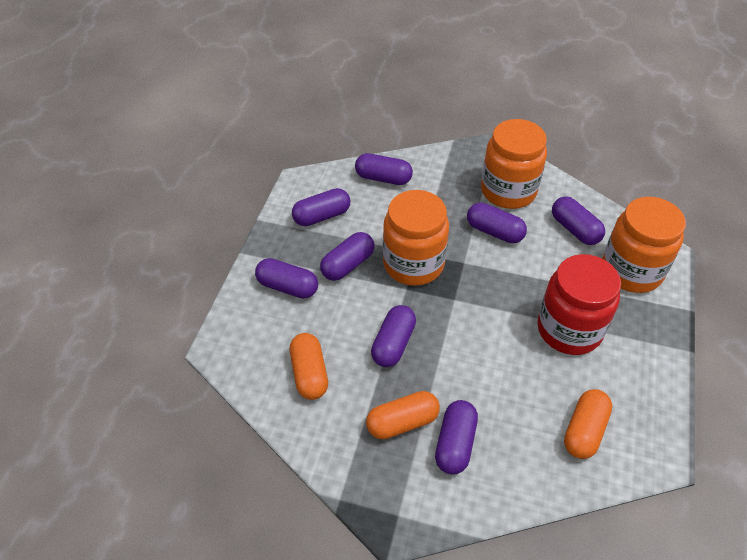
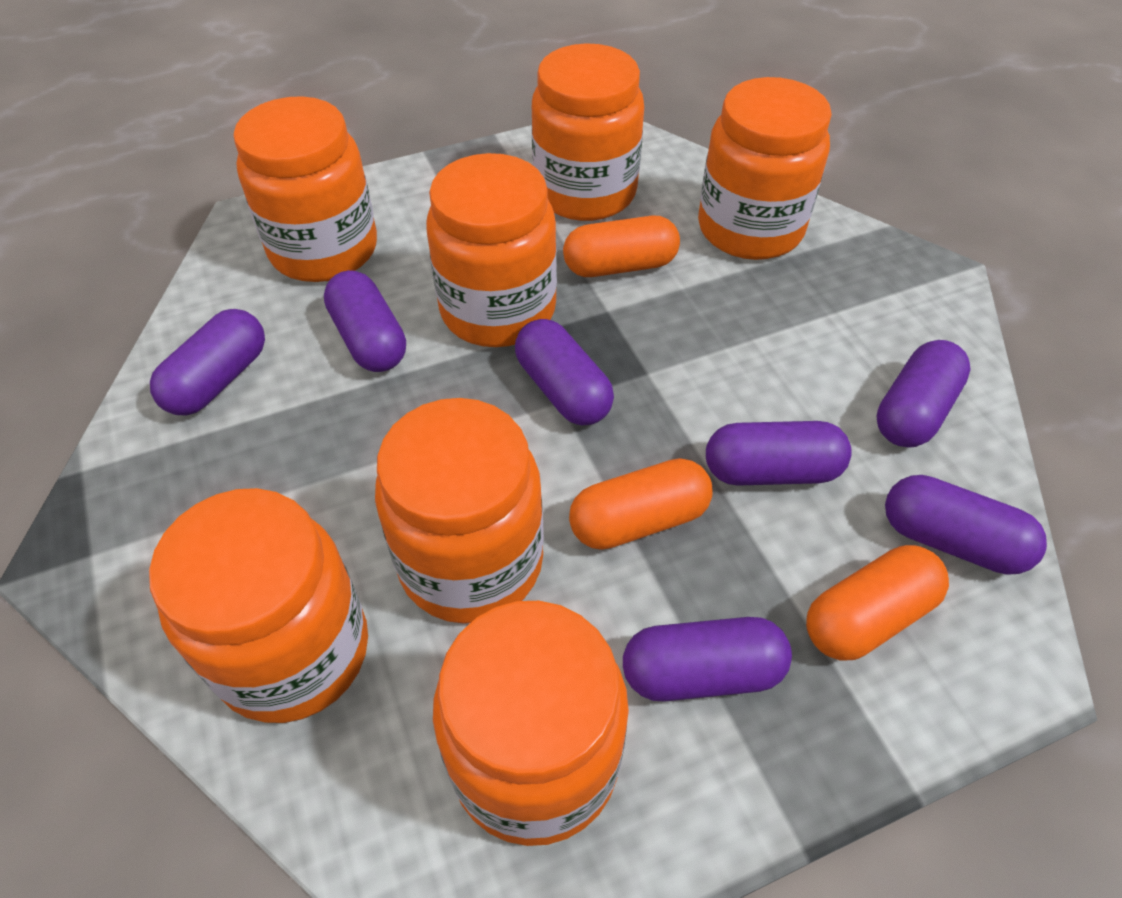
orange jar: [383,190,449,286] [481,119,547,209] [602,197,686,293] = 3 -> [149,488,368,723] [233,96,377,282] [375,398,544,624] [426,153,557,347] [433,601,629,846] [532,43,644,221] [698,77,832,260] = 7
purple capsule: [255,258,318,299] [292,188,350,226] [320,232,374,281] [355,153,413,185] [371,305,416,367] [435,400,478,474] [467,203,527,243] [552,196,605,245] = 8 -> [150,309,265,415] [324,270,406,372] [515,319,614,426] [623,617,792,702] [706,421,852,486] [876,340,971,448] [885,475,1047,575] = 7
red jar: [537,254,621,355] = 1 -> none = 0

